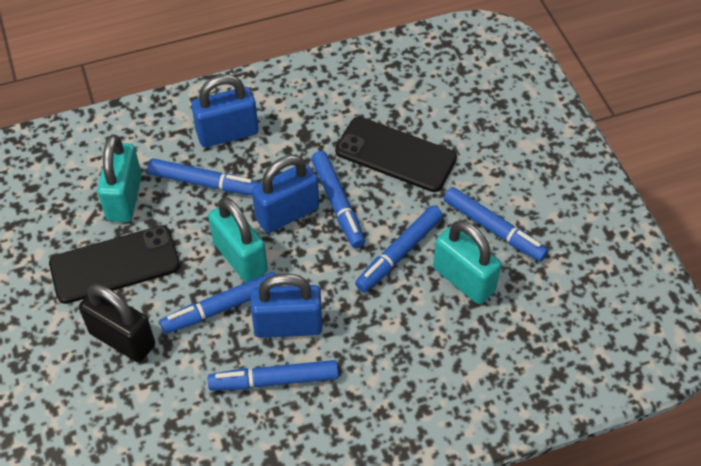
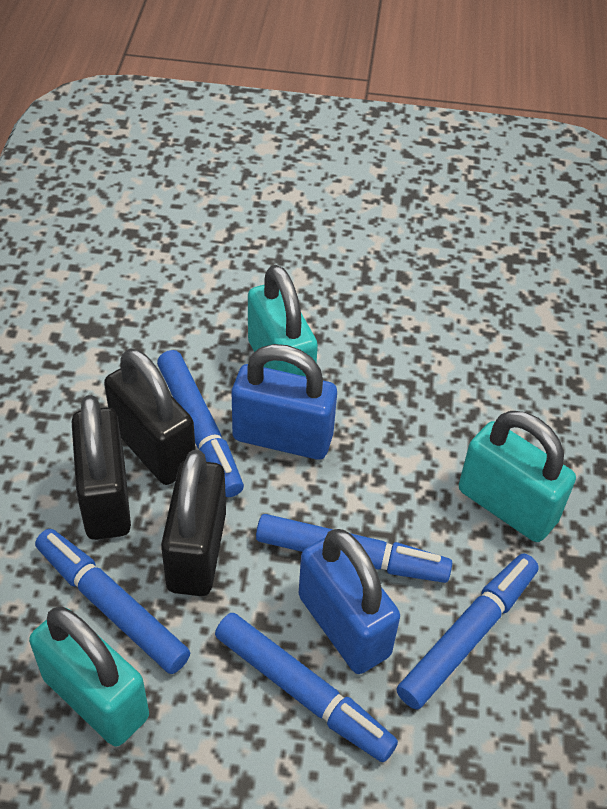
black padlock: [79,284,155,362] = 1 -> [71,395,131,540] [104,349,196,485] [161,450,226,596] = 3
black phone: [49,225,180,304] [335,117,457,192] = 2 -> none = 0
blue marker: [147,158,260,195] [160,272,280,334] [208,360,339,390] [311,151,365,248] [355,205,443,292] [444,187,548,262] = 6 -> [35,529,190,674] [157,350,244,497] [215,613,398,762] [256,514,452,583] [397,554,539,709] = 5
blue padlock: [191,75,258,147] [251,273,322,338] [252,155,319,233] = 3 -> [232,344,337,460] [299,529,400,674] = 2

